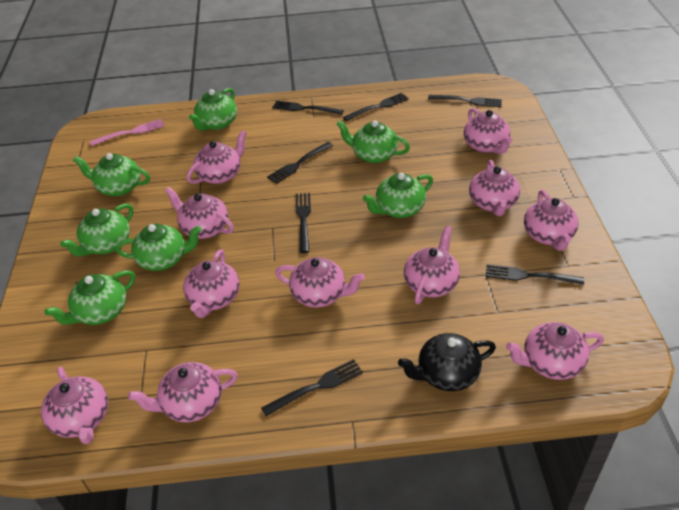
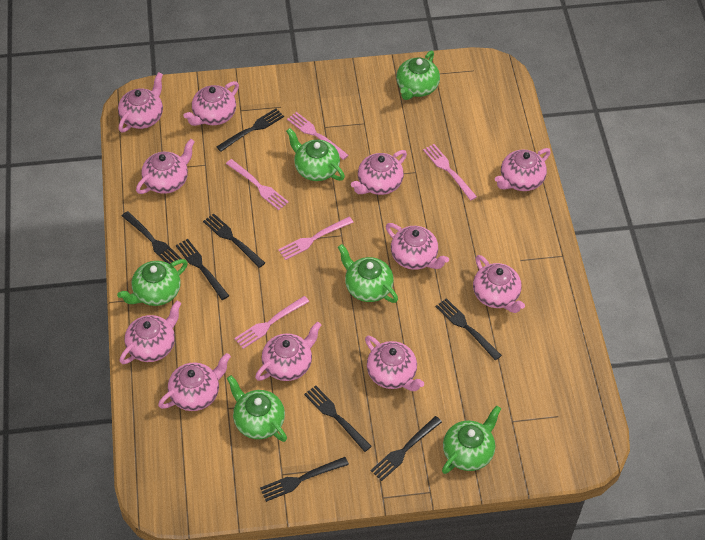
black fork: [261,359,363,416] [267,142,333,184] [272,100,344,115] [296,193,311,253] [343,93,409,121] [428,95,502,107] [486,264,584,285] = 7 -> [122,211,182,264] [176,239,229,300] [203,213,265,268] [217,108,284,152] [260,457,349,502] [304,386,372,452] [370,416,442,481] [435,298,502,360] = 8
black teapot: [398,333,496,391] = 1 -> none = 0
green teapot: [44,270,135,325] [60,203,134,256] [73,153,150,196] [116,224,202,271] [189,88,237,131] [336,120,410,163] [363,173,433,218] = 7 -> [117,259,188,306] [227,375,287,442] [286,128,345,181] [338,244,398,303] [396,51,440,100] [442,406,501,474] = 6
pink fork: [89,119,165,146] = 1 -> [226,159,289,210] [234,296,309,349] [278,217,354,260] [287,112,349,160] [423,144,477,201] = 5

